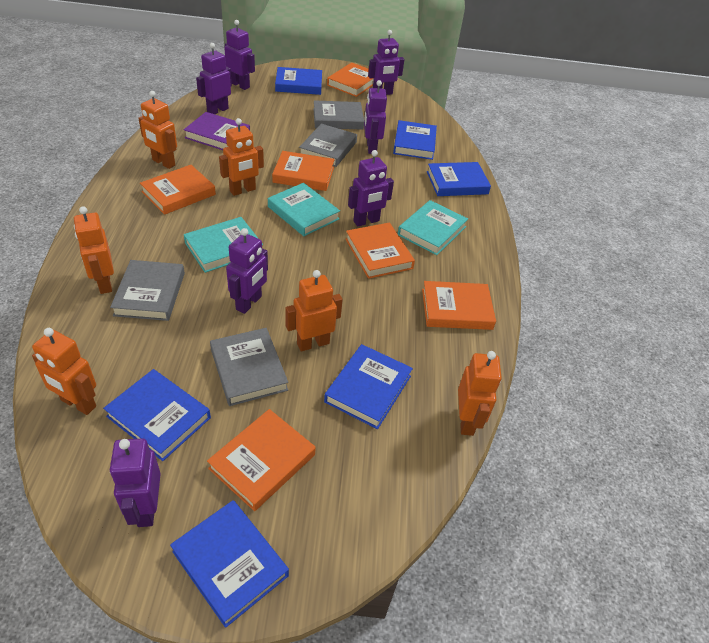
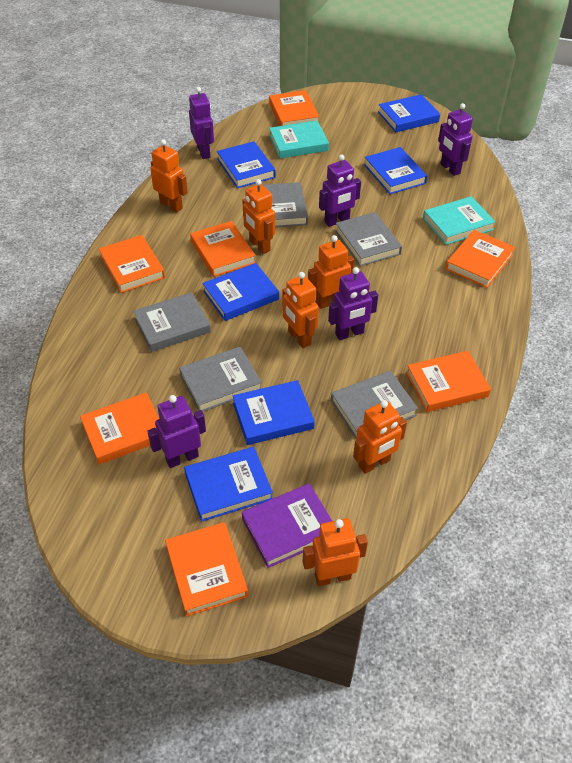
grey book: [110,260,185,321] [210,328,288,406] [299,124,357,167] [313,100,364,130] = 4 -> [133,292,211,352] [179,346,262,412] [263,182,308,227] [331,371,418,439] [335,212,402,266] = 5
orange book: [140,165,216,215] [207,409,316,511] [272,151,335,191] [327,62,374,97] [346,223,415,279] [422,281,496,330] = 6 -> [80,392,159,464] [99,235,165,293] [165,522,248,617] [190,221,256,277] [269,90,319,126] [406,351,491,412] [445,230,515,288] = 7
purple robot: [110,438,161,527] [196,43,232,114] [224,20,255,90] [226,228,268,314] [348,150,394,226] [364,80,387,154] [368,30,404,95] = 7 -> [147,395,206,468] [189,87,214,159] [319,154,361,227] [328,267,378,340] [438,103,473,176] = 5
turquoise book: [184,217,263,273] [268,183,340,236] [398,200,468,255] = 3 -> [269,121,329,158] [423,196,496,245] = 2

